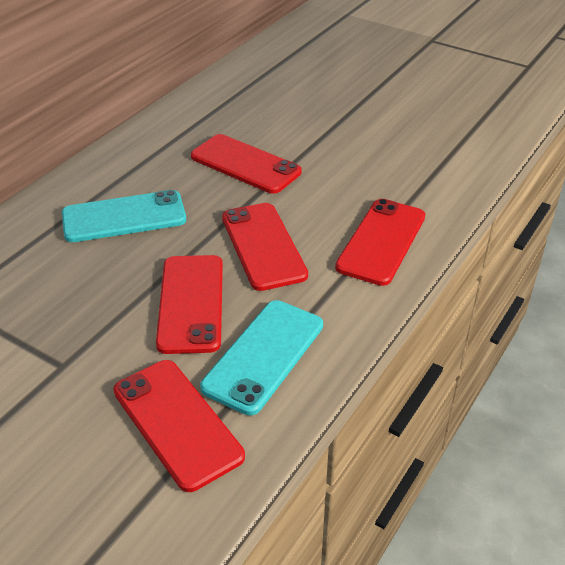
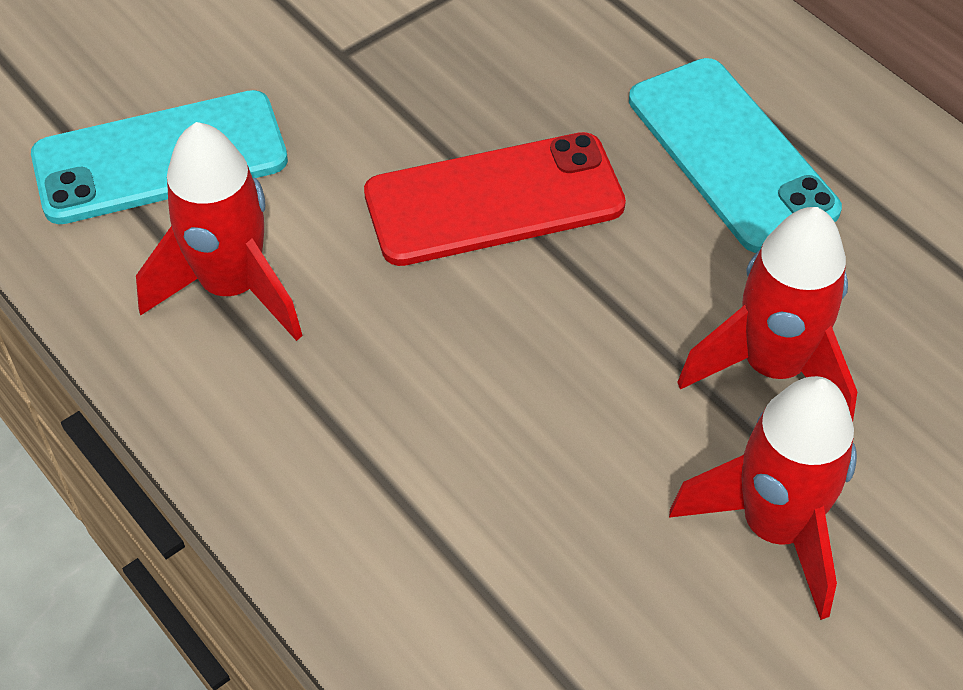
red phone: [113,360,245,492] [156,255,223,354] [191,134,302,194] [222,203,308,291] [335,199,425,286] = 5 -> [364,132,626,266] = 1
red rocket: none = 0 -> [136,122,303,341] [669,376,857,620] [677,207,857,421] = 3

